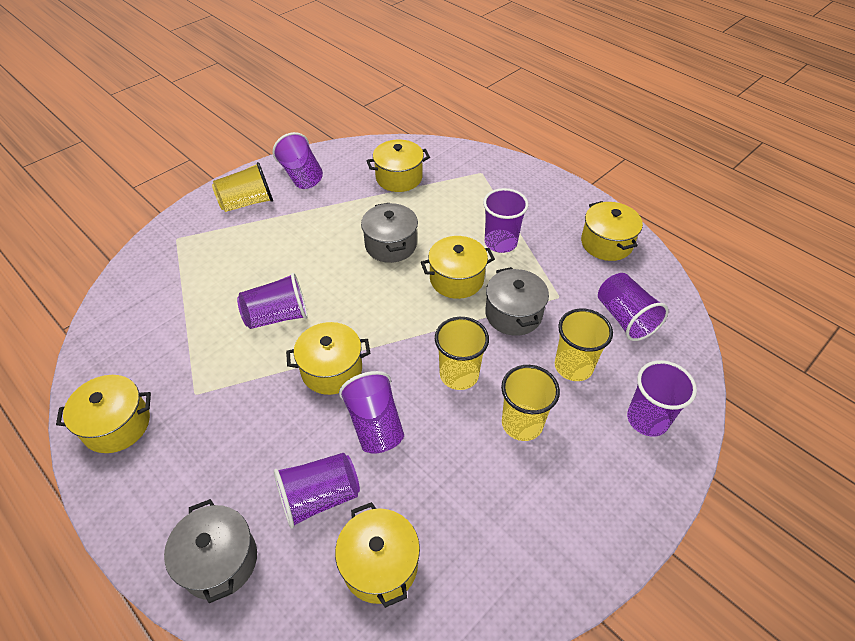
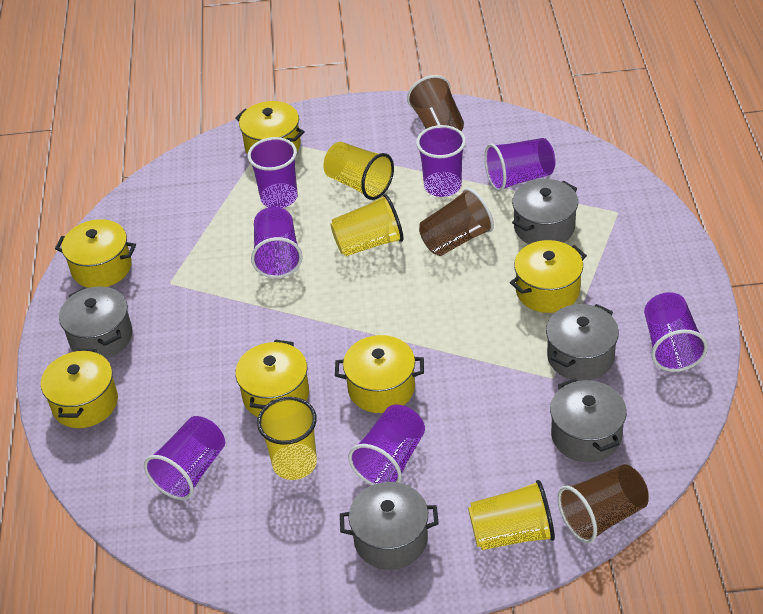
brown cup: none = 0 -> [407,75,464,131] [419,188,494,256] [558,464,649,543] = 3
grey pot: [164,499,257,603] [361,203,418,263] [485,267,549,336] = 3 -> [59,286,133,358] [340,482,439,570] [512,179,578,244] [546,304,619,381] [550,378,627,462] = 5

